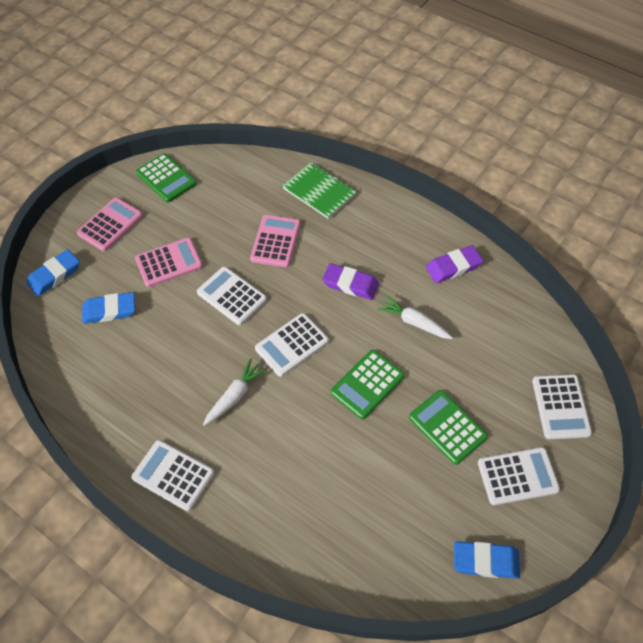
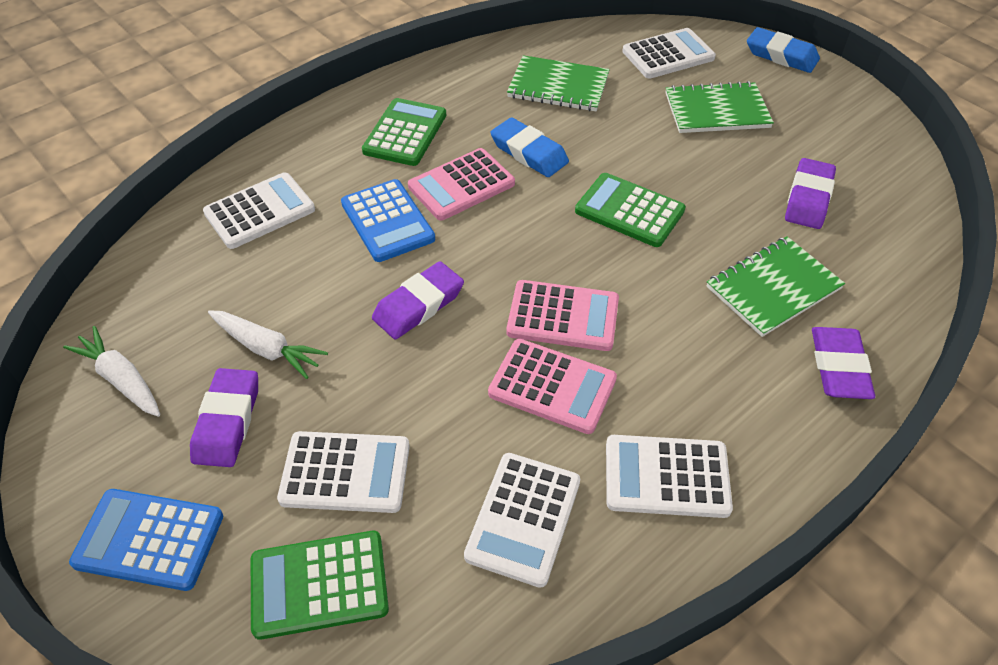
blue calculator: none = 0 -> [69,489,223,591] [341,179,435,262] = 2
blue eraser: [26,249,80,296] [82,292,135,324] [454,541,520,579] = 3 -> [491,117,569,177] [747,27,820,73] = 2
green notebook: [283,162,357,219] = 1 -> [507,55,610,111] [665,81,774,133] [706,236,845,337] = 3
purple eraser: [322,263,379,300] [426,245,483,283] = 2 -> [190,368,258,467] [372,261,464,339] [785,158,836,229] [812,327,875,399] = 4

